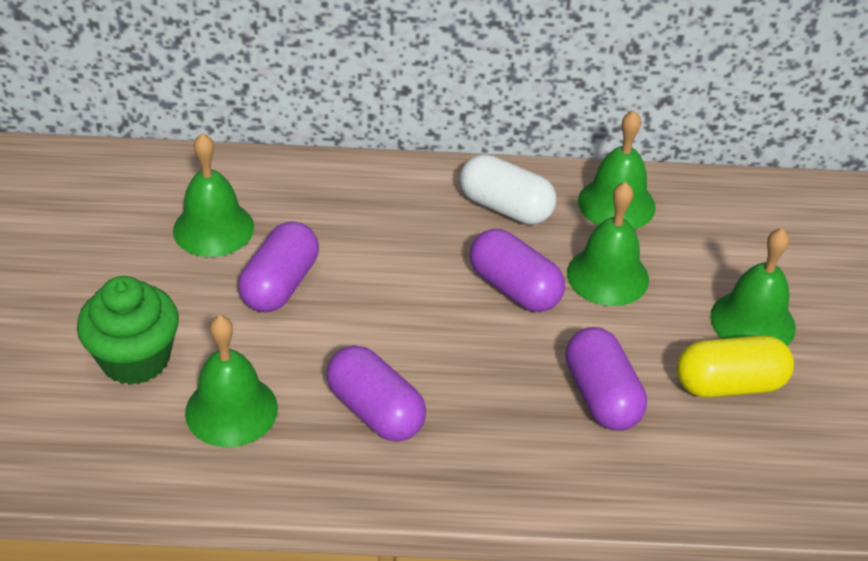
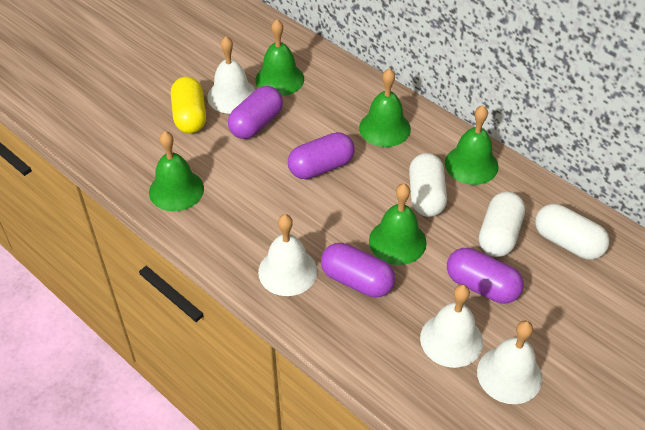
green cupcake: [77,276,179,385] = 1 -> none = 0
white bell: none = 0 -> [207,36,256,114] [258,214,317,296] [420,284,483,368] [477,320,542,404] = 4
white capsule: [460,154,557,225] = 1 -> [409,153,447,217] [479,192,525,257] [535,204,609,260] = 3

